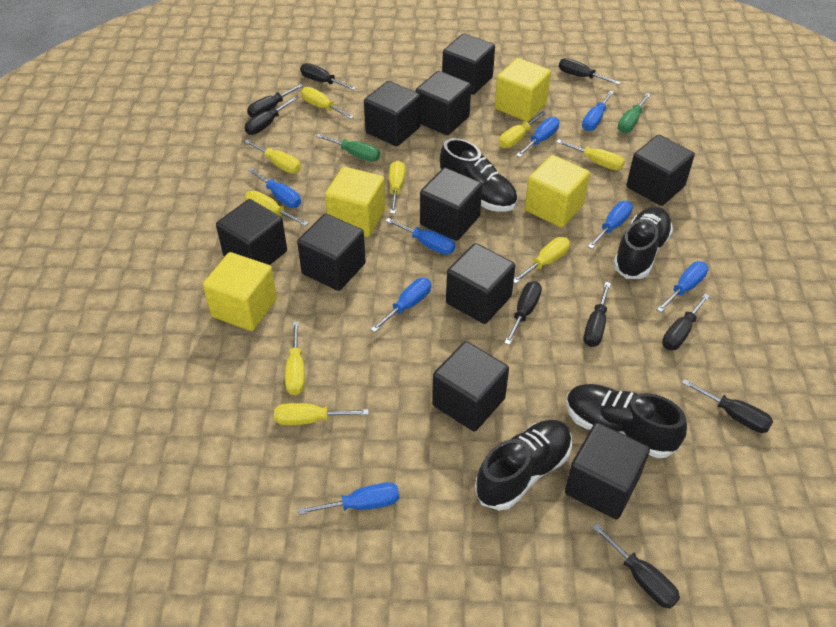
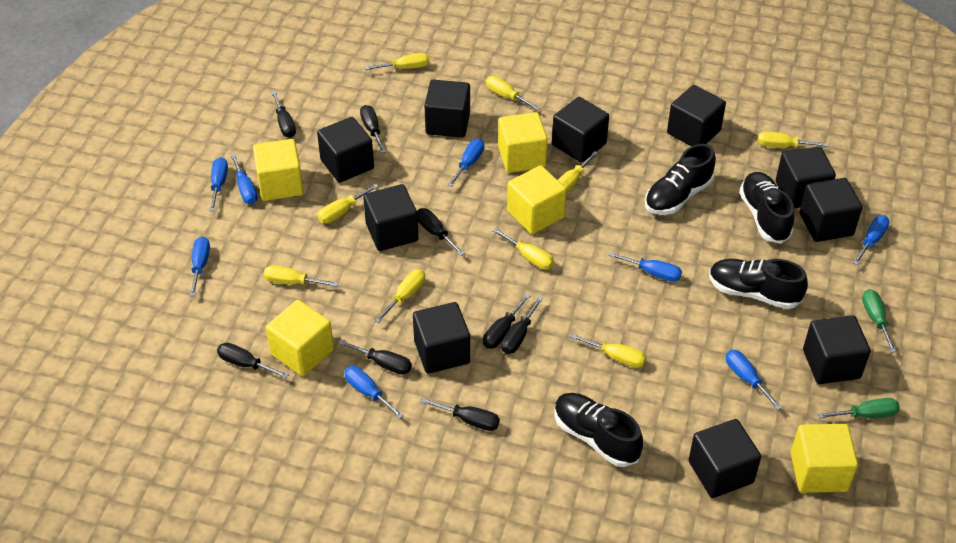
black screwdriver: [245,97,297,135] [247,84,303,118] [300,63,356,90] [504,281,542,345] [559,58,621,85] [583,282,611,347] [592,524,680,608] [662,293,710,350] [682,379,773,433] = 9 -> [217,343,289,379] [271,91,296,138] [338,340,412,375] [360,105,386,153] [417,208,465,256] [421,398,500,431] [483,294,530,349] [501,296,543,354] = 8
yellow cube: [203,252,277,331] [325,167,385,237] [495,58,551,122] [525,155,590,228] = 4 -> [253,139,303,201] [266,300,334,376] [498,112,548,173] [507,165,566,234] [791,424,858,493] = 5

